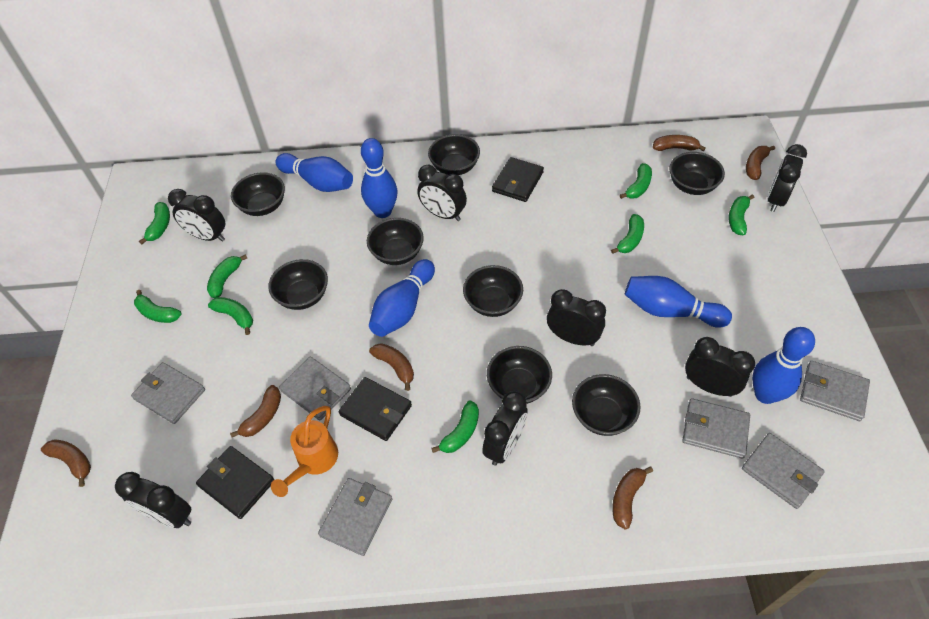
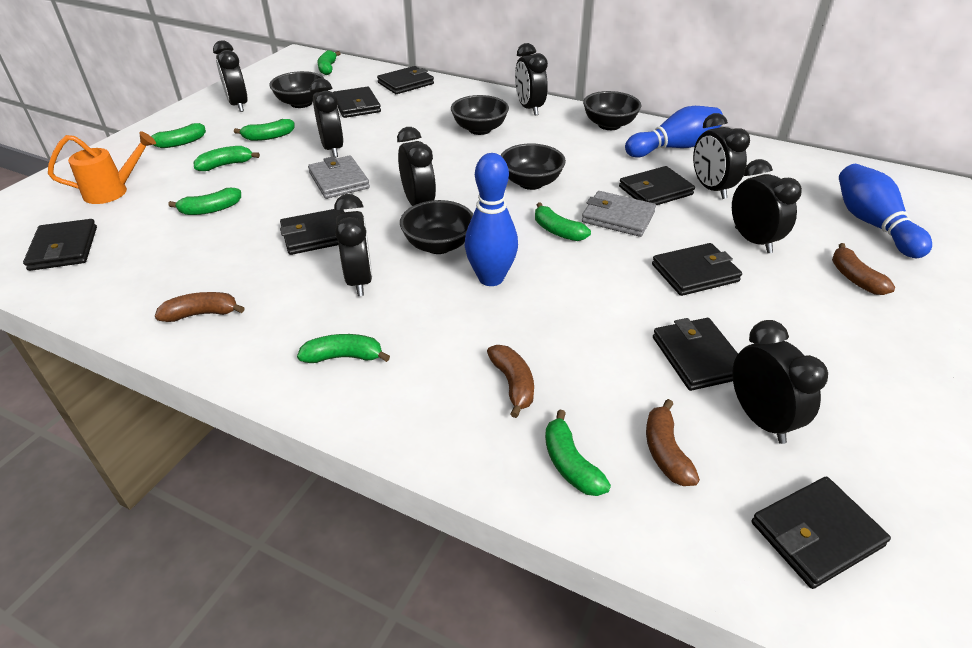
black bowl: [231,172,285,216] [268,259,328,310] [367,218,424,265] [428,134,480,175] [463,265,523,317] [487,346,552,404] [572,374,641,436] [669,152,725,195] = 8 -> [269,71,324,108] [400,200,473,254] [451,95,509,135] [500,143,566,190] [583,91,641,130] = 5
black clock: [115,472,191,528] [168,189,225,242] [417,165,467,221] [482,391,528,466] [547,289,606,346] [685,337,755,397] [768,144,807,212] = 7 -> [213,40,248,112] [310,78,344,157] [334,194,372,296] [397,127,436,206] [515,43,548,116] [693,113,750,199] [732,159,802,253] [732,320,828,444] = 8
black wallet: [196,446,275,519] [339,377,412,441] [492,157,544,202] = 3 -> [23,219,97,271] [280,209,344,255] [333,87,381,118] [377,66,434,94] [619,166,695,205] [652,243,742,296] [653,318,738,391] [752,477,891,589] = 8
blue bowling pin: [276,153,353,192] [361,138,398,218] [369,259,435,337] [625,276,732,328] [752,327,815,404] = 5 -> [465,153,518,286] [625,106,723,157] [839,164,932,258] = 3
brown banana: [41,439,91,487] [230,385,281,437] [369,343,414,391] [612,466,653,529] [653,135,706,151] [746,146,775,180] = 6 -> [155,292,244,322] [487,345,534,418] [646,399,700,486] [832,243,895,295] = 4
grey wallet: [131,362,205,424] [279,357,351,421] [318,478,392,556] [682,398,750,459] [742,433,825,509] [800,361,870,421] = 6 -> [308,155,370,199] [582,191,656,237] = 2

